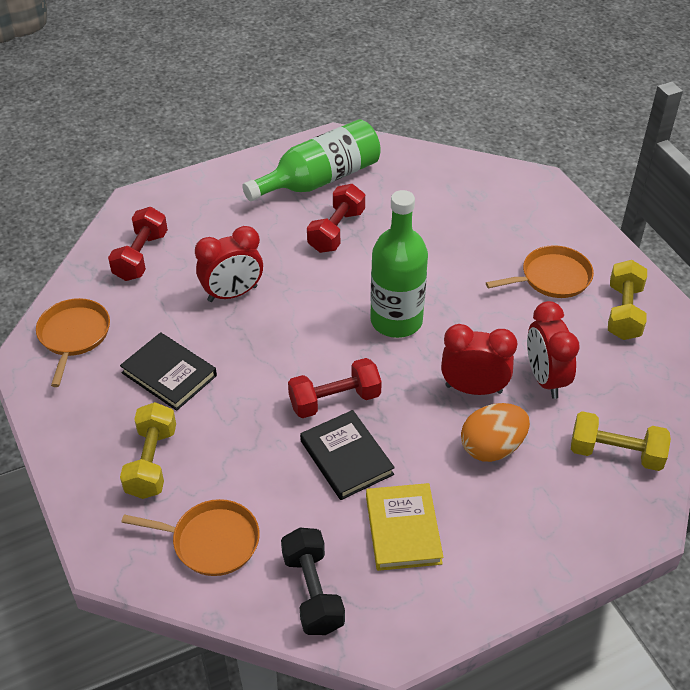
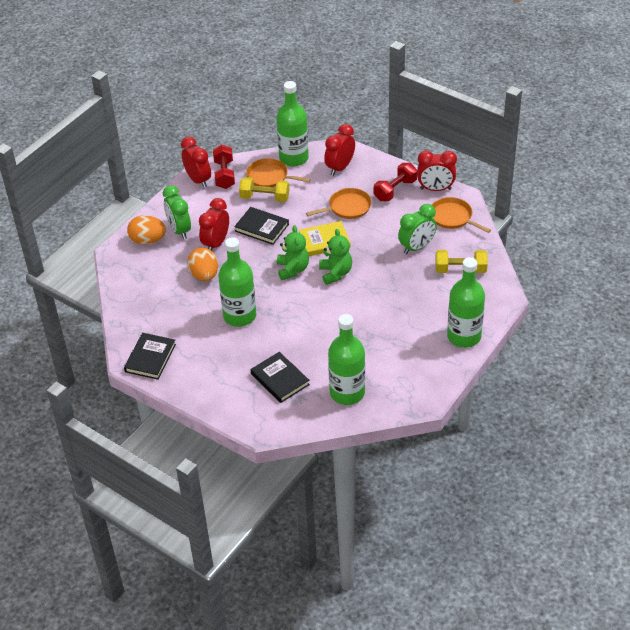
black book: [120,332,217,411] [300,410,395,500] = 2 -> [124,333,176,380] [234,207,289,245] [251,352,310,403] = 3
black dumbbell: [281,527,345,635] = 1 -> none = 0
green bottle: [242,119,381,201] [370,190,428,338] = 2 -> [218,237,256,327] [277,81,309,167] [328,314,365,405] [447,257,485,348] = 4
green clock: none = 0 -> [163,185,191,239] [398,204,437,254] = 2
green teddy bear: none = 0 -> [277,225,309,280] [319,229,352,285] = 2
orange egg: [461,403,530,462] = 1 -> [127,215,166,245] [187,247,218,281] = 2
red clock: [195,226,263,302] [441,324,517,395] [527,301,580,399] = 3 -> [181,137,211,188] [199,198,229,251] [324,124,355,176] [417,151,457,191] = 4
red dumbbell: [108,207,168,281] [288,358,382,418] [307,184,365,253] = 3 -> [213,145,235,189] [374,163,417,201] = 2
yellow dumbbell: [120,402,176,499] [571,411,671,471] [608,260,647,340] = 3 -> [239,177,289,202] [435,250,488,273] = 2

